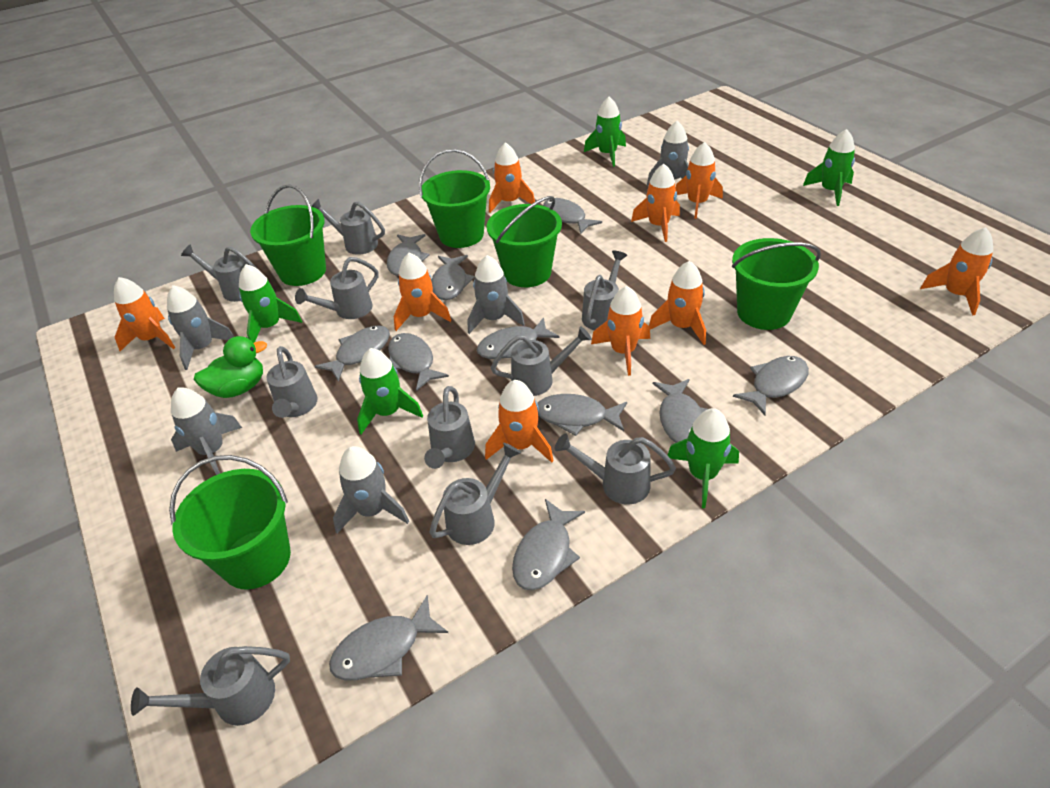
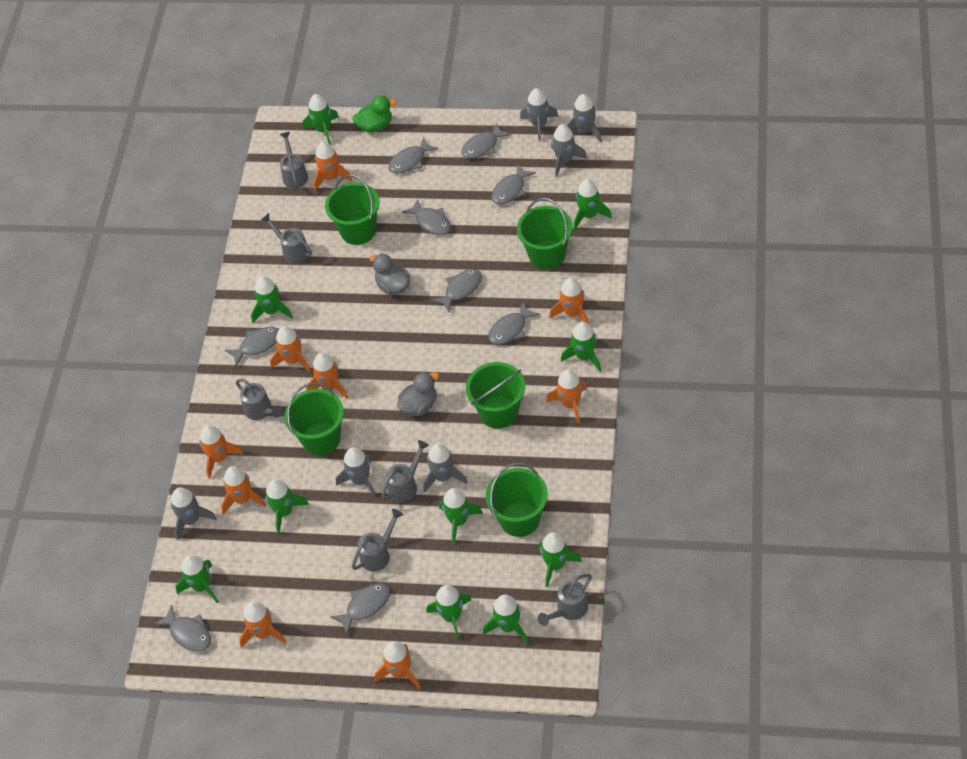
green rocket: [239,264,302,343] [357,348,423,434] [584,97,626,167] [667,408,739,508] [803,129,855,206] = 5 -> [176,555,219,603] [251,276,293,323] [265,479,309,534] [302,94,339,145] [426,585,471,640] [439,488,483,544] [483,595,528,643] [539,532,582,587] [561,322,601,372] [574,179,612,230] = 10
grey duck: none = 0 -> [370,253,411,295] [397,372,439,416] = 2
grey fish: [315,325,390,382] [329,595,448,680] [387,234,430,276] [388,333,449,391] [432,255,475,300] [477,317,559,359] [512,499,585,590] [537,394,627,436] [543,198,602,234] [653,379,708,443] [733,356,809,415] = 11 -> [154,605,211,651] [225,327,279,366] [330,583,390,635] [389,137,438,174] [402,199,451,235] [432,269,482,312] [461,123,511,159] [488,302,540,345] [491,164,536,205] = 9
grey rocket: [167,285,234,370] [171,387,242,475] [333,446,409,533] [468,255,525,334] [647,121,689,186] = 5 -> [171,487,217,540] [336,447,376,498] [423,443,467,492] [520,88,559,142] [551,124,587,177] [567,94,602,142] = 6
grey watering can: [131,646,290,726] [181,244,258,302] [267,346,318,418] [295,257,378,319] [311,199,385,255] [424,386,475,469] [429,443,521,545] [491,326,592,396] [555,433,676,505] [582,251,627,330] = 10 -> [236,378,283,420] [261,213,312,263] [280,132,308,188] [352,509,403,572] [381,440,429,502] [538,574,592,626] = 6

